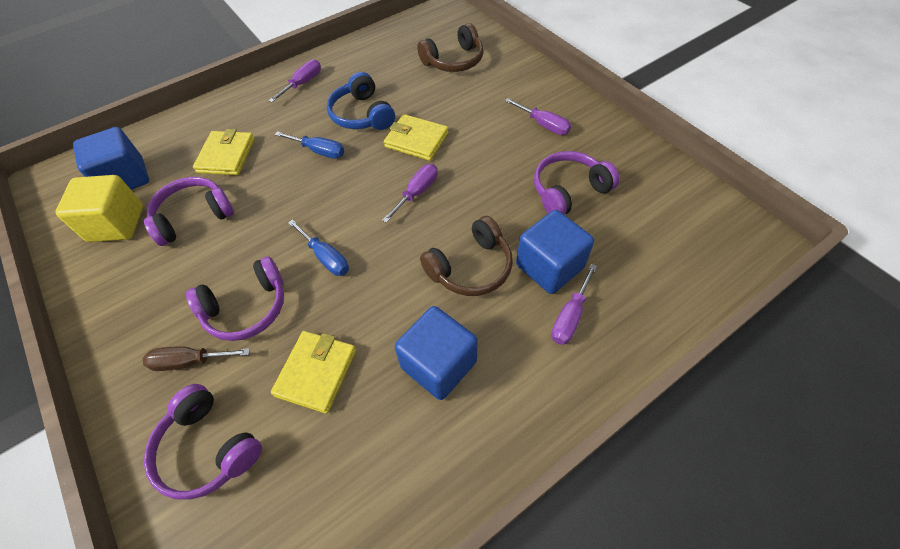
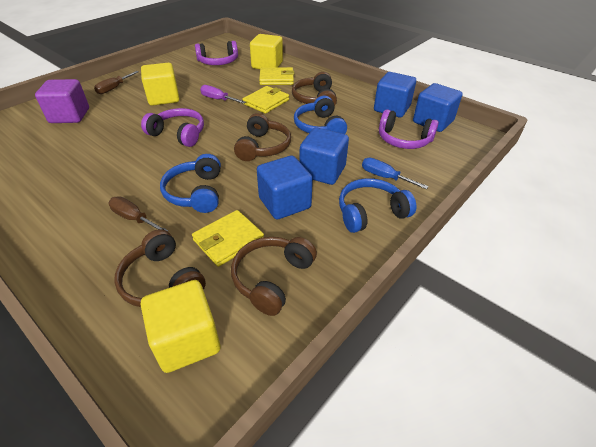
blue cube: [73,127,149,190] [395,306,478,400] [516,210,594,294] = 3 -> [257,156,313,220] [299,128,349,185] [374,72,416,117] [413,83,462,132] = 4
blue headphones: [327,72,395,130] = 1 -> [160,154,221,213] [294,96,347,134] [339,178,416,233] = 3
blue screwdriver: [275,131,344,158] [288,219,349,276] = 2 -> [362,158,429,189] = 1
brown headphones: [417,23,484,72] [420,216,513,296] = 2 -> [114,229,206,307] [231,237,317,316] [234,113,291,161] [292,72,337,106] = 4
brown screwdriver: [143,346,250,371] = 1 -> [94,71,139,94] [109,196,168,231] = 2
purple cube: none = 0 -> [35,79,89,123] = 1
purple headphones: [144,177,234,246] [144,384,262,500] [186,256,284,341] [534,151,620,215] = 4 -> [141,108,204,147] [195,41,238,65] [379,109,439,149] = 3
purple screwdriver: [269,59,321,102] [382,164,438,223] [505,98,571,135] [551,264,597,345] = 4 -> [200,85,246,104] = 1
yellow cube: [55,175,143,242] = 1 -> [141,63,179,106] [141,280,220,373] [250,34,283,69] = 3

